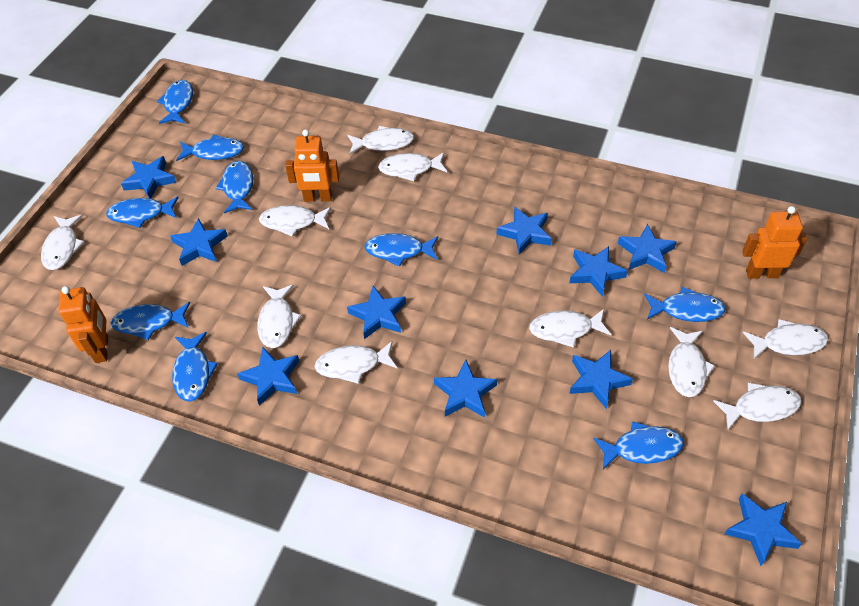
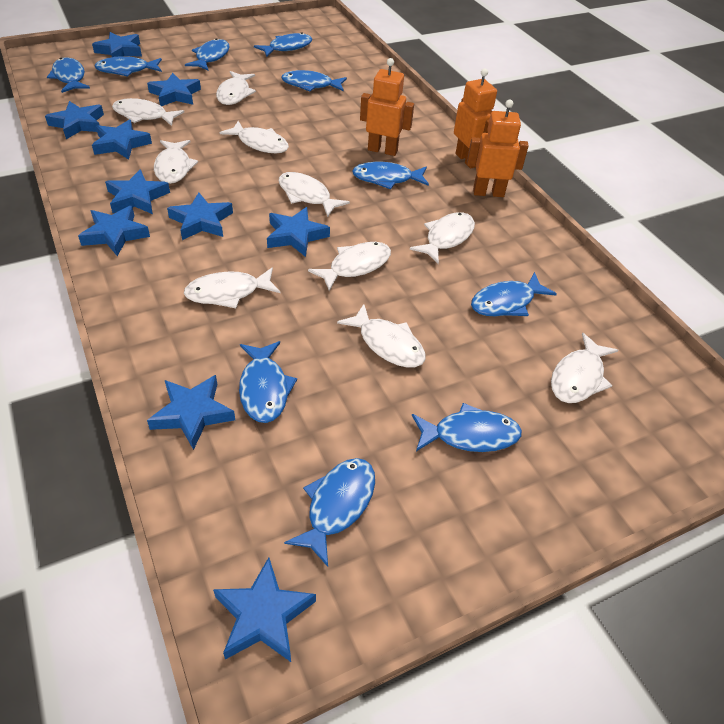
blue fish: [106,196,179,228] [111,302,190,340] [157,80,193,124] [172,332,218,401] [176,135,244,161] [215,161,253,213] [364,233,438,267] [593,421,684,470] [644,287,726,322] = 9 -> [47,58,90,93] [95,56,162,77] [185,38,230,71] [239,341,297,423] [254,32,312,57] [281,70,347,92] [284,458,375,567] [352,162,429,189] [412,403,522,452] [471,272,557,316] = 10

